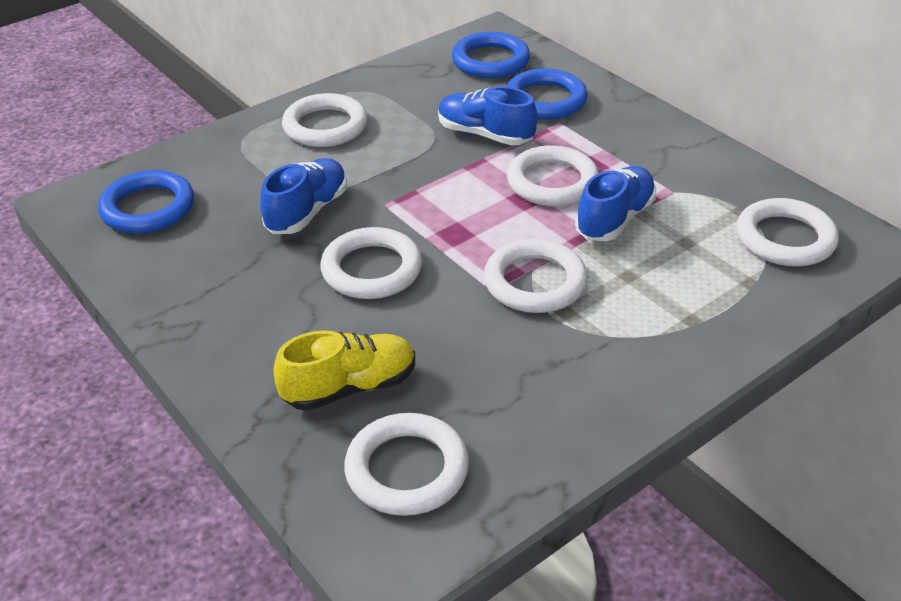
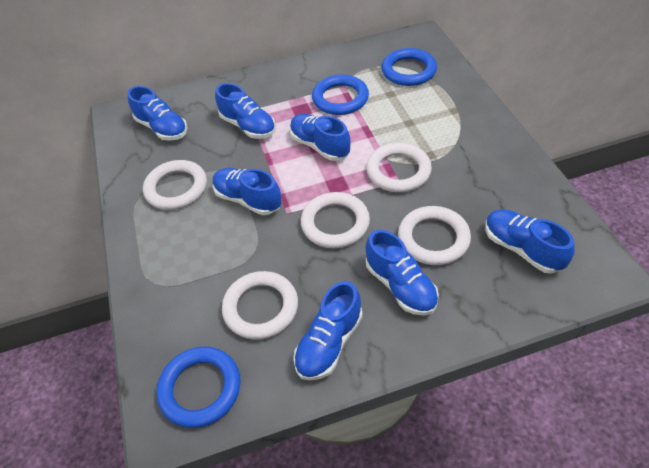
blue shoe: [260,158,347,234] [438,86,537,145] [575,166,656,241] = 3 -> [127,86,187,141] [213,168,282,215] [215,83,276,139] [290,114,351,161] [293,281,363,381] [366,230,439,316] [485,209,575,274] = 7
white ring: [282,93,368,147] [320,227,422,299] [344,413,469,516] [484,239,588,313] [507,146,599,206] [736,198,839,266] = 6 -> [143,160,207,210] [222,271,298,340] [301,192,370,248] [366,143,432,192] [398,206,471,265] = 5
yellow shoe: [273,330,415,411] = 1 -> none = 0

